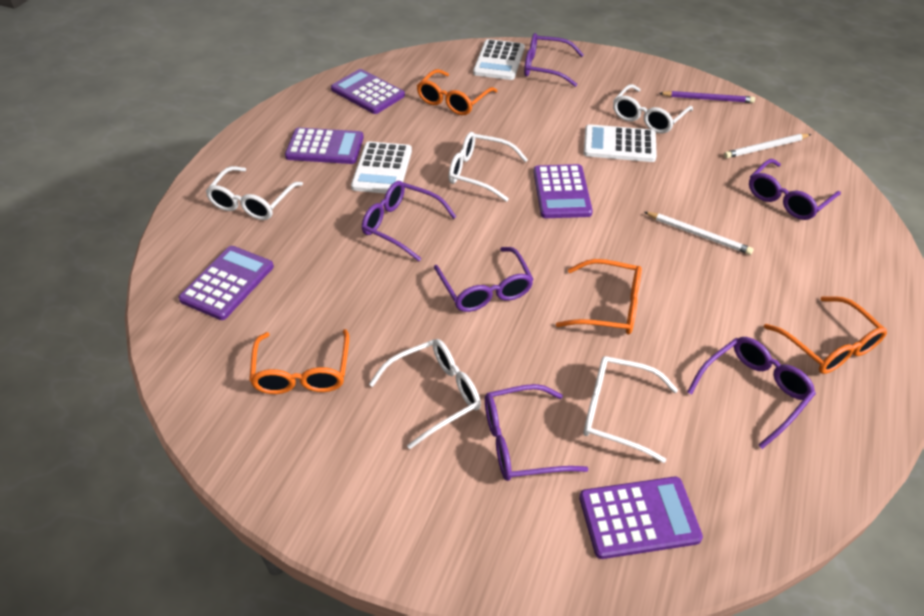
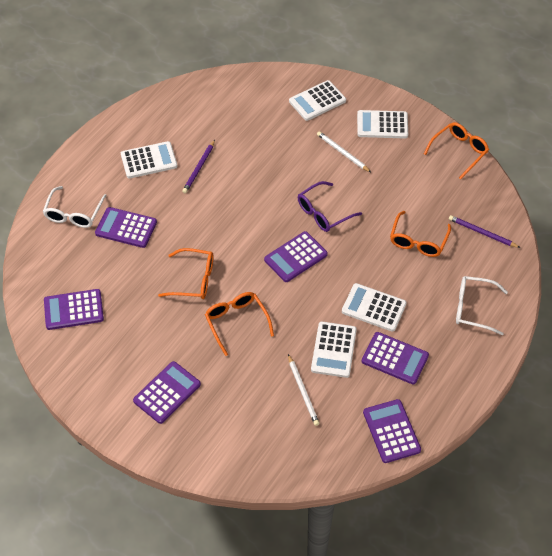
purple calculator: [178,246,274,320] [285,127,364,164] [331,69,405,114] [533,164,593,218] [579,477,703,559] = 5 -> [44,289,104,330] [95,207,157,248] [133,361,201,424] [264,231,328,282] [362,332,429,385] [363,399,421,463] = 6
purple glasses: [362,181,456,261] [434,247,534,312] [485,384,588,481] [524,33,584,87] [687,337,816,449] [749,159,841,220] = 6 -> [298,181,362,232] = 1
purple pencil: [660,91,755,103] = 1 -> [182,140,215,193] [449,215,520,248] = 2
white calculator: [351,141,412,194] [473,39,525,80] [584,124,657,162] = 3 -> [121,141,178,178] [289,80,346,121] [311,322,357,378] [342,283,407,332] [357,110,408,138] = 5
white glasses: [205,166,303,220] [369,339,481,449] [449,132,528,202] [583,356,678,463] [613,84,693,133] = 5 -> [43,186,107,228] [456,276,508,335] = 2

